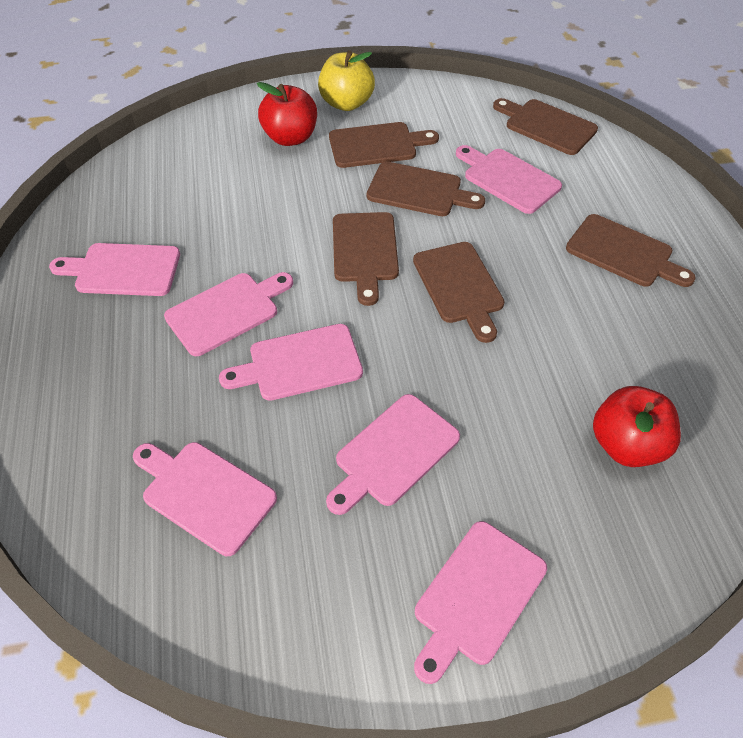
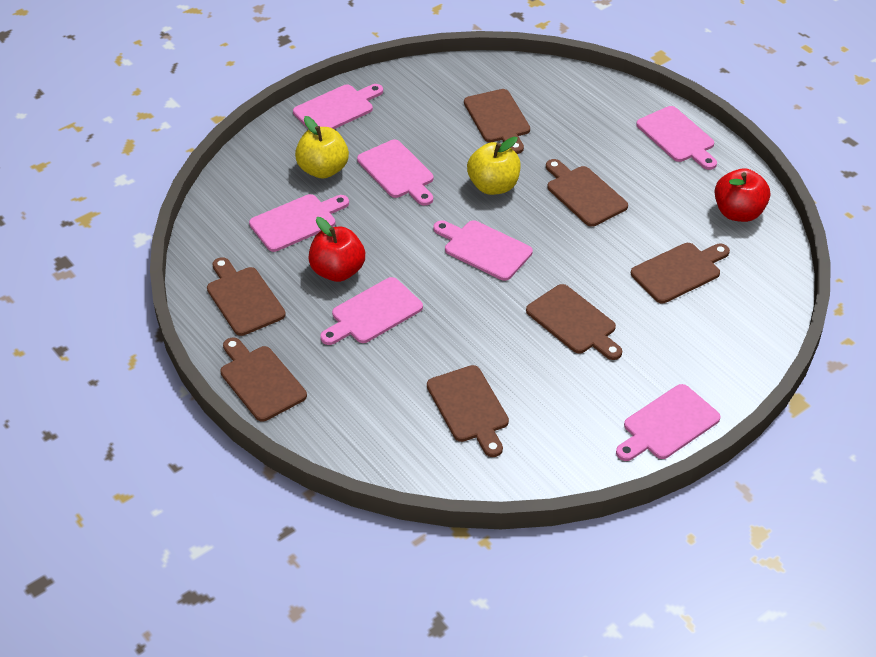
brown cutting board: [329,122,439,168] [333,212,399,306] [367,162,485,216] [413,242,505,343] [493,98,598,155] [566,214,696,287] = 6 -> [207,257,286,336] [220,337,307,422] [427,365,509,457] [464,89,530,154] [526,284,622,360] [546,159,628,227] [631,243,730,303] = 7
yellow apple: [318,50,375,111] = 1 -> [295,116,349,179] [467,137,521,195] = 2

